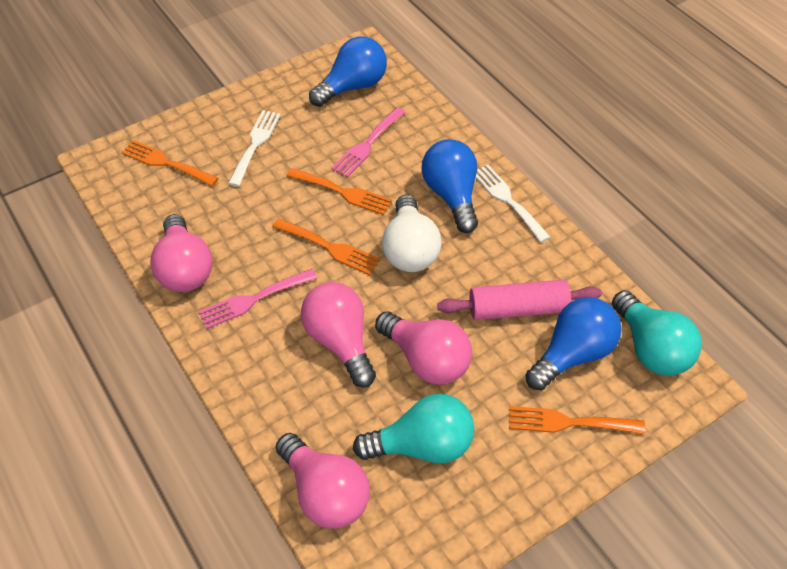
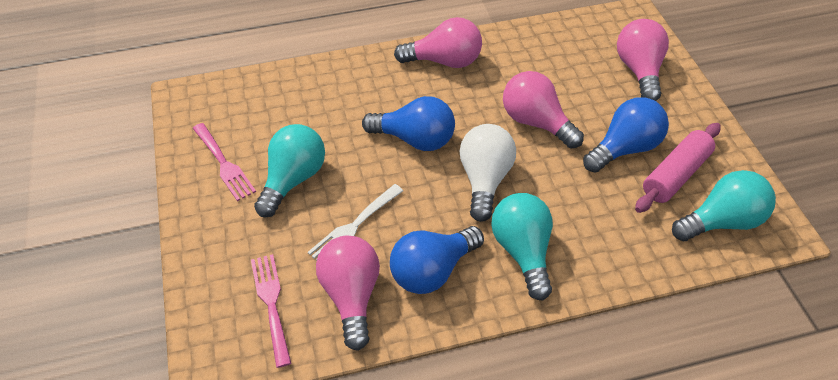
orange fork: [121,140,219,186] [272,218,380,275] [287,168,392,215] [509,406,645,434] = 4 -> none = 0
turquoise light bulb: [353,394,474,463] [612,290,702,376] = 2 -> [254,124,325,217] [491,193,553,300] [672,170,776,241] = 3
white fork: [228,110,281,187] [476,165,551,243] = 2 -> [308,184,403,261] = 1

